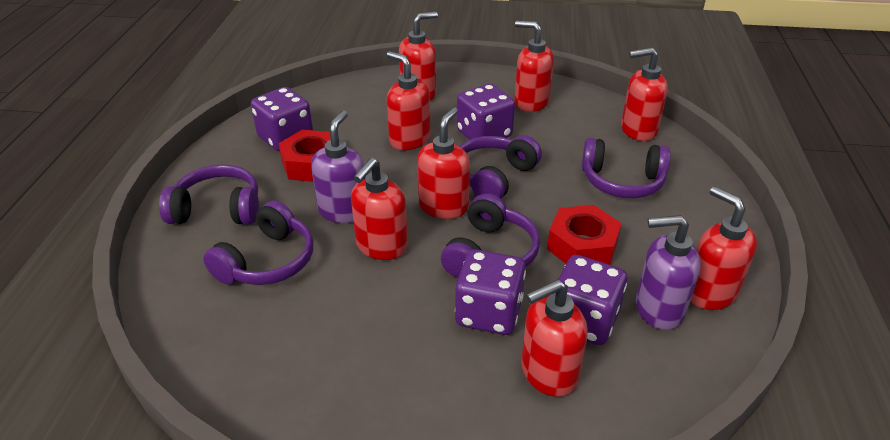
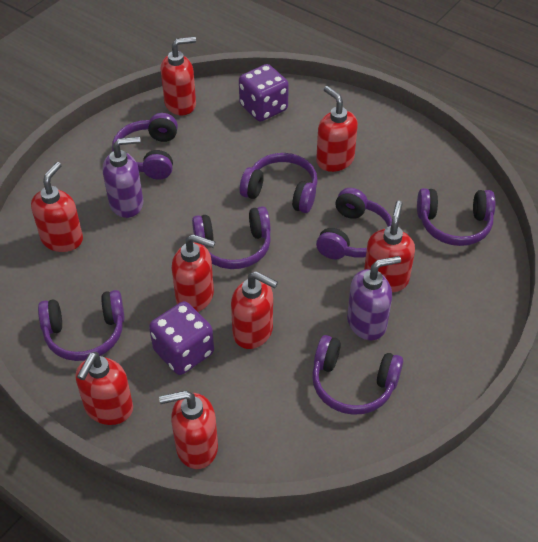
purple dice: [251,87,313,151] [455,249,526,335] [457,84,515,140] [553,255,627,345] = 4 -> [149,301,214,375] [239,64,289,122] = 2
purple headphones: [159,164,259,224] [203,200,313,285] [441,193,540,278] [460,135,542,199] [582,138,671,198] = 5 -> [38,290,125,361] [112,113,178,180] [192,206,271,269] [240,153,318,213] [312,335,403,415] [316,188,392,259] [417,188,495,246] = 7
red nut: [278,130,331,182] [547,205,622,265] = 2 -> none = 0

